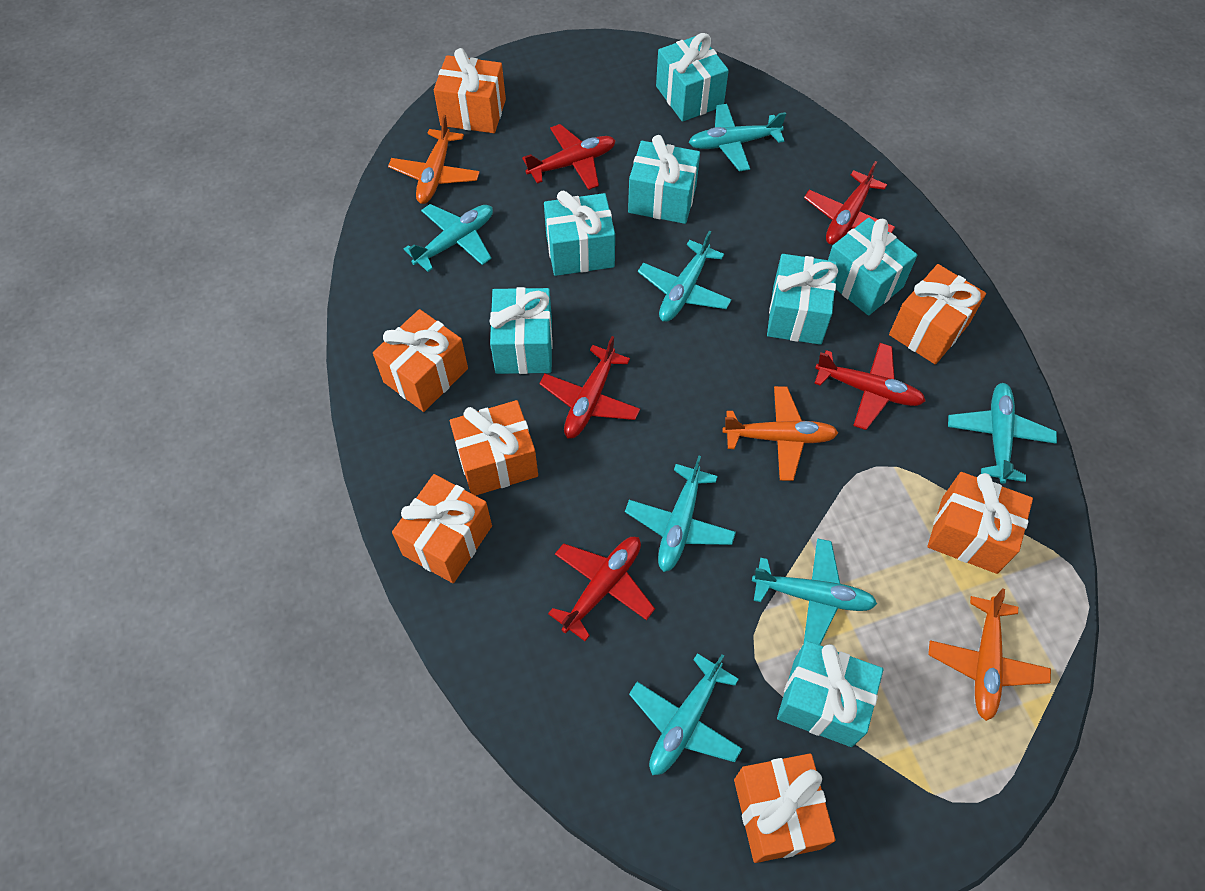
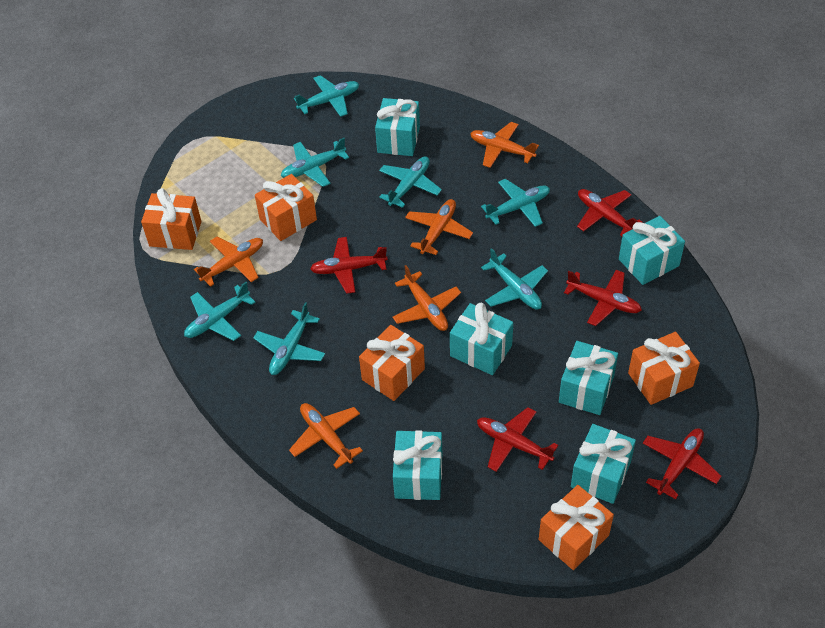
orange gift: [373,309,468,412] [392,474,492,583] [434,48,506,133] [450,400,538,496] [734,753,836,863] [889,264,986,364] [928,472,1033,574] = 7 -> [141,188,201,250] [255,174,317,241] [359,325,425,401] [539,485,614,570] [628,332,700,405] = 5
orange plane: [388,115,480,204] [722,386,838,481] [928,588,1051,721] = 3 -> [194,237,263,287] [289,403,363,469] [392,265,461,331] [405,199,473,255] [470,122,539,168] = 5
turquoise gift: [489,287,553,374] [544,190,615,276] [628,135,700,224] [656,33,729,122] [767,254,838,345] [777,641,883,747] [828,218,917,316] = 7 -> [375,98,420,156] [393,430,442,500] [450,303,513,375] [559,341,618,415] [571,424,636,504] [619,216,685,285] = 6

